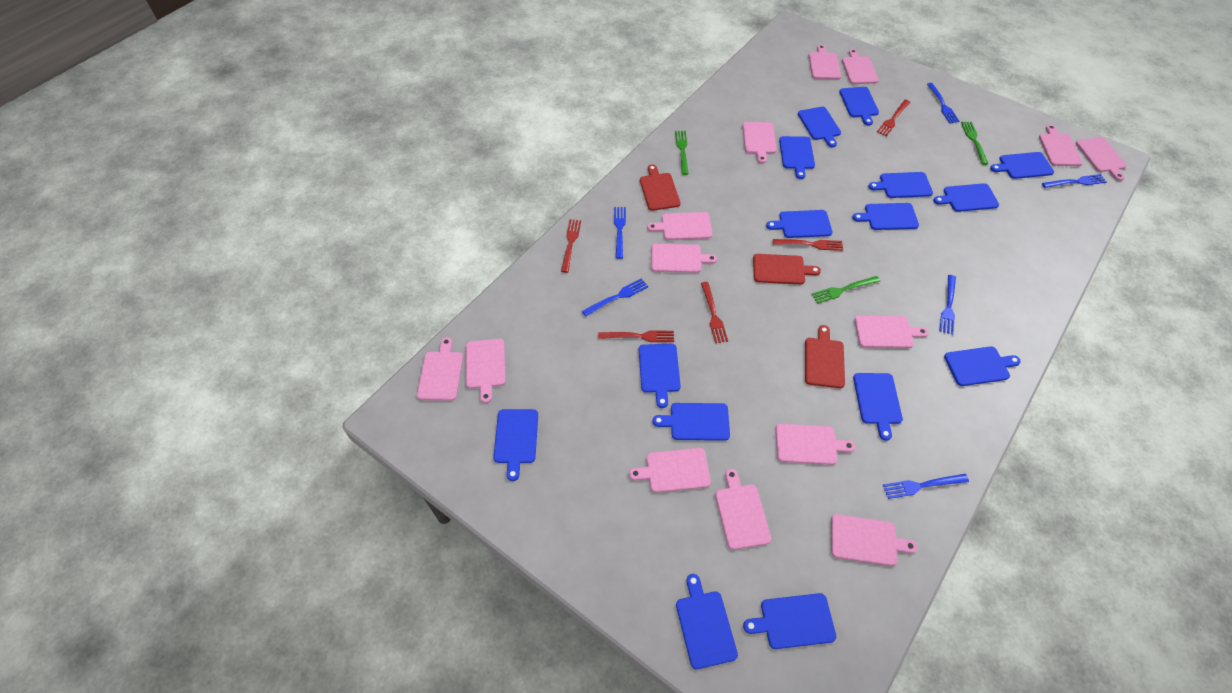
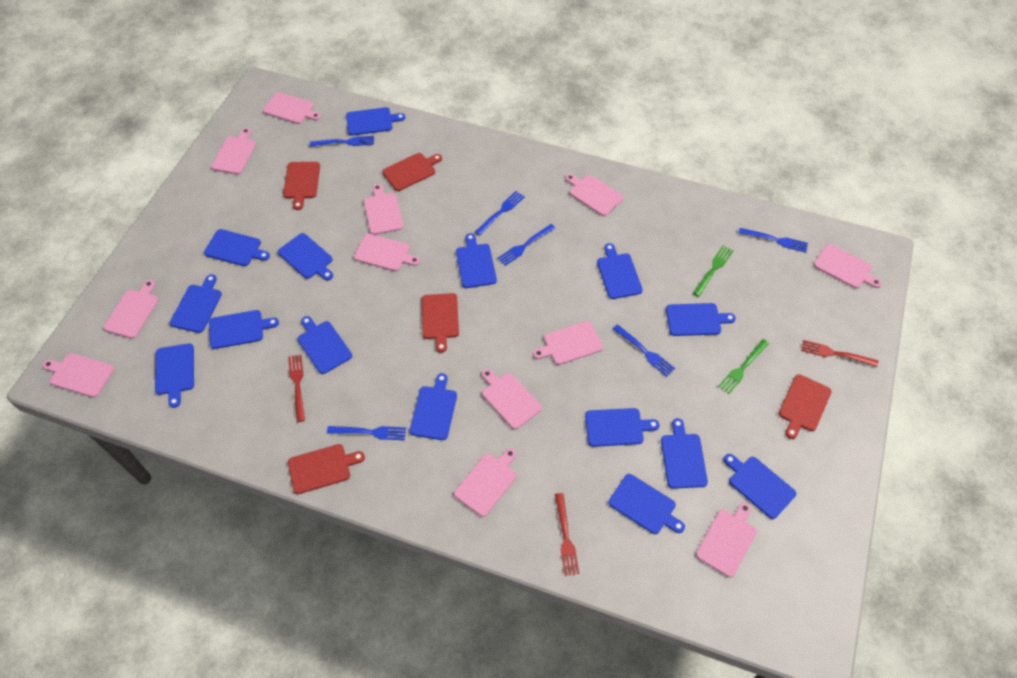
green fork: [675,131,689,175] [812,276,881,304] [961,122,988,165] = 3 -> [693,245,734,297] [718,339,769,394] = 2
pink cutting board: [417,337,463,401] [466,339,506,403] [629,448,711,493] [647,212,712,240] [651,244,717,273] [715,469,771,550] [743,122,777,163] [776,424,855,465] [809,45,841,79] [831,514,918,566] [842,49,879,84] [855,315,928,348] [1039,124,1083,166] [1076,137,1127,181] = 14 -> [43,353,114,397] [103,280,158,339] [211,128,256,174] [263,92,321,124] [354,234,420,271] [364,184,403,235] [454,448,517,517] [482,369,542,429] [533,321,603,365] [565,174,623,216] [696,502,757,577] [814,244,882,289] = 12
red cutting board: [640,164,680,211] [753,254,821,285] [805,325,845,388] = 3 -> [283,162,320,210] [288,444,365,494] [382,153,442,191] [422,293,459,353] [779,374,832,439] = 5
red fork: [561,219,581,273] [598,330,674,342] [701,282,728,343] [773,239,843,251] [877,100,910,136] = 5 -> [288,354,305,422] [555,493,580,576] [801,340,878,367] = 3

